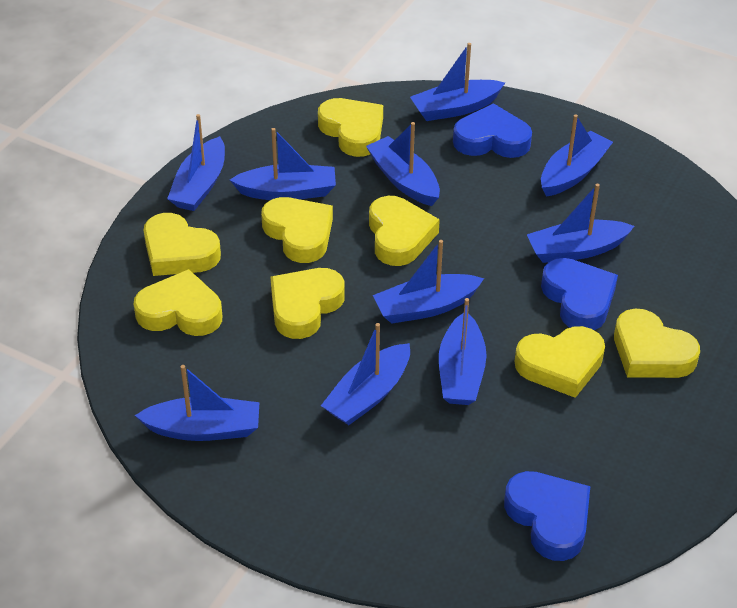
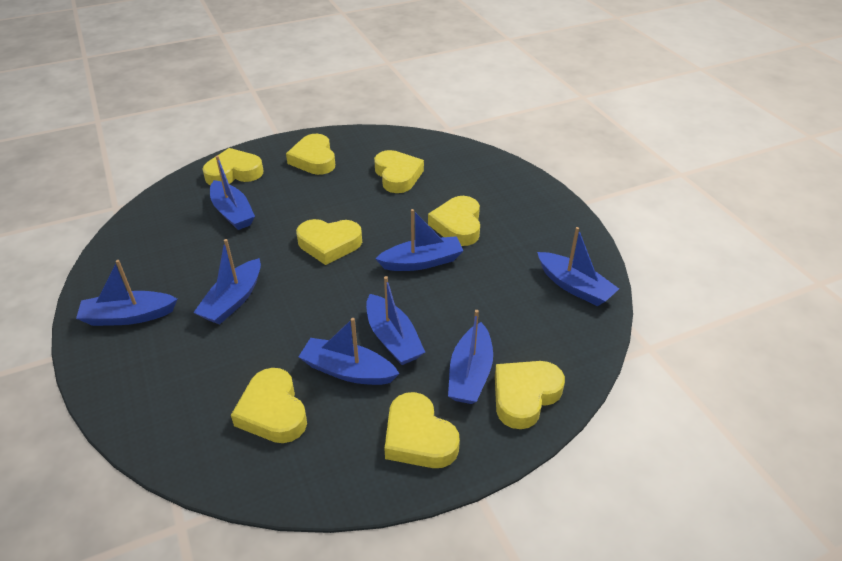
blue boat: [135,365,259,441] [167,114,225,211] [230,128,336,200] [321,323,410,425] [366,122,440,206] [373,240,484,324] [410,43,505,121] [439,298,487,405] [527,184,634,263] [541,114,613,197] = 10 -> [76,260,177,326] [193,239,261,325] [210,156,255,230] [299,318,399,385] [366,276,425,365] [375,209,464,271] [448,310,493,404] [537,227,619,306] = 8
blue heart: [453,103,532,158] [504,471,590,561] [541,258,618,330] = 3 -> none = 0

